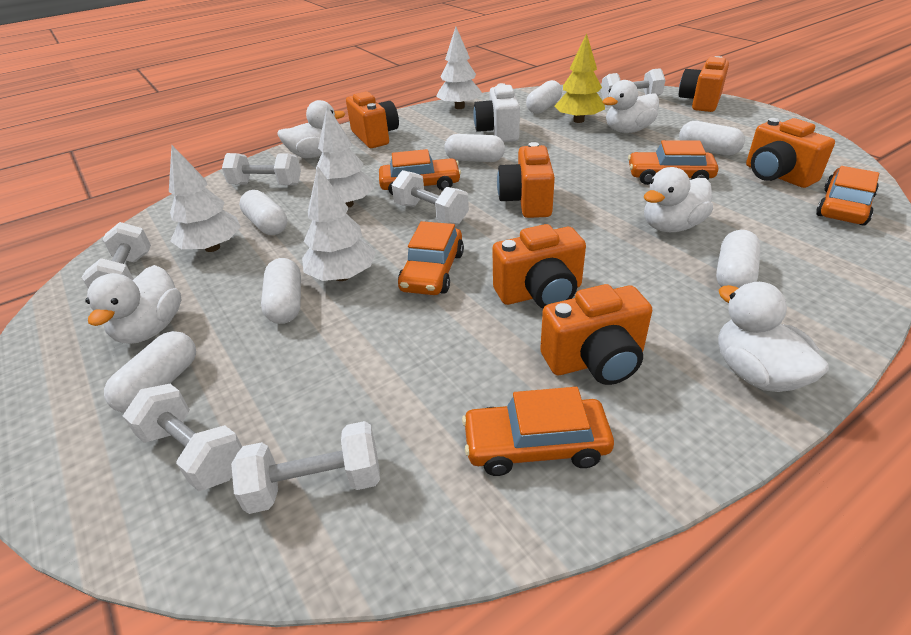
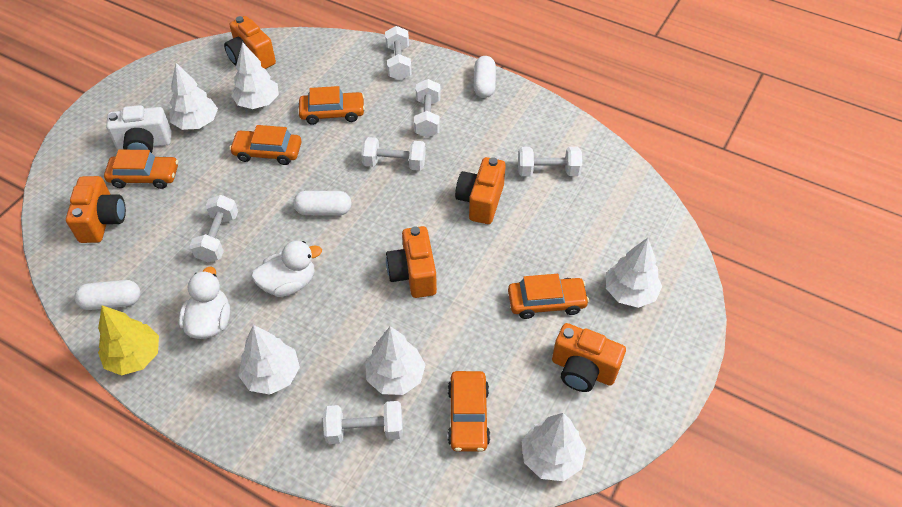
orange camera: [346,91,399,148] [492,224,586,308] [497,142,555,218] [540,284,652,385] [679,56,729,112] [746,118,835,188] = 6 -> [66,176,126,243] [224,16,276,69] [386,226,437,298] [455,157,506,224] [552,323,626,392] = 5
white capsule: [104,331,196,413] [239,190,287,235] [261,258,301,324] [444,134,505,162] [526,80,562,114] [679,121,745,156] [716,230,761,288] = 7 -> [74,280,140,310] [293,191,351,216] [474,56,496,98] = 3
white duck: [85,265,181,344] [277,100,345,158] [602,80,659,133] [644,167,713,232] [718,282,829,392] = 5 -> [179,267,230,339] [251,241,322,297] = 2
white tree: [169,145,241,252] [302,166,376,281] [316,106,374,208] [436,27,483,109] = 4 -> [169,63,218,130] [231,42,279,109] [238,325,300,395] [365,326,426,395] [521,413,586,481] [606,238,662,308] = 6

